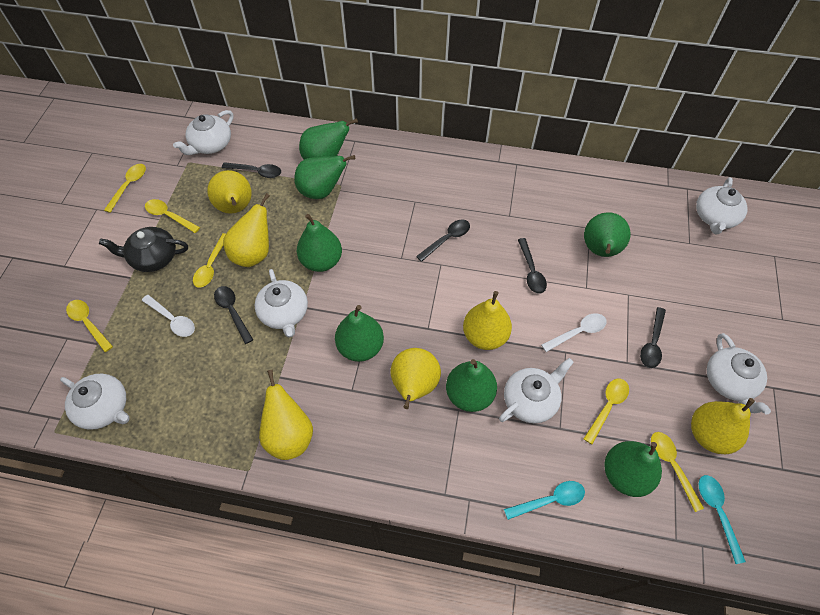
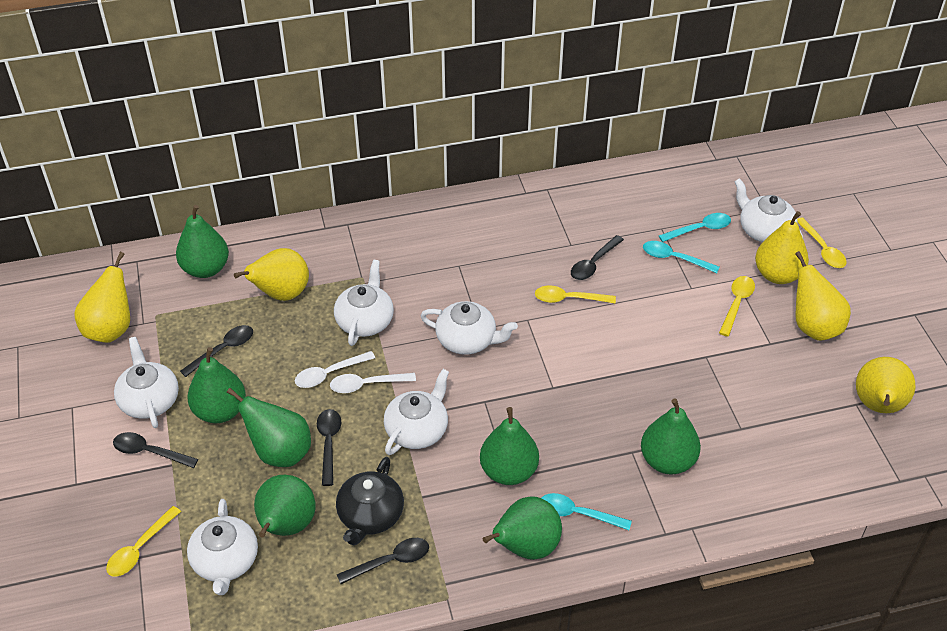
turquoise spoon: [504,481,585,520] [699,475,746,564] = 2 -> [541,493,632,530] [643,241,719,273] [659,213,731,242] = 3
yellow pear: [207,170,252,214] [223,193,270,267] [259,370,313,460] [391,348,441,409] [463,291,512,350] [691,398,755,454] = 6 -> [74,252,130,343] [234,248,309,301] [755,211,809,284] [795,251,851,341] [856,357,915,413] = 5
yellow spoon: [66,300,113,352] [104,164,146,213] [145,199,200,233] [193,233,225,287] [584,379,629,444] [651,432,704,512] = 6 -> [106,506,181,576] [535,285,616,303] [719,276,755,337] [797,217,847,268] = 4

